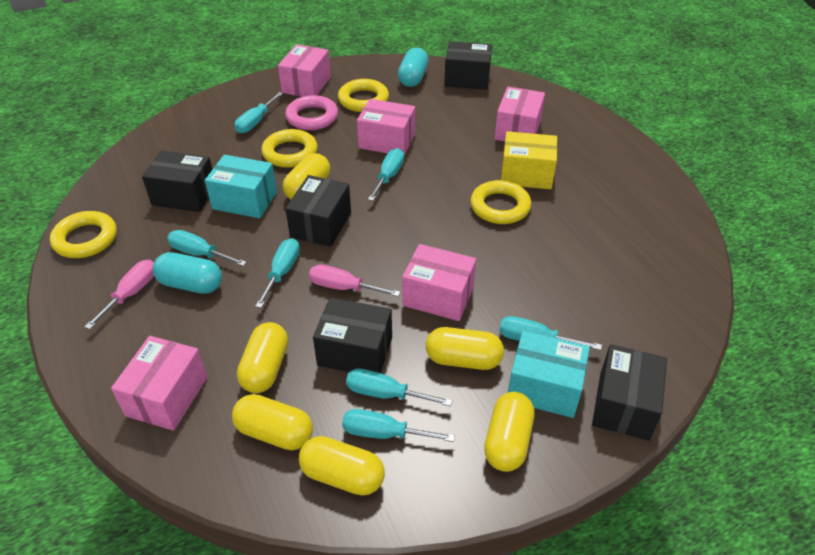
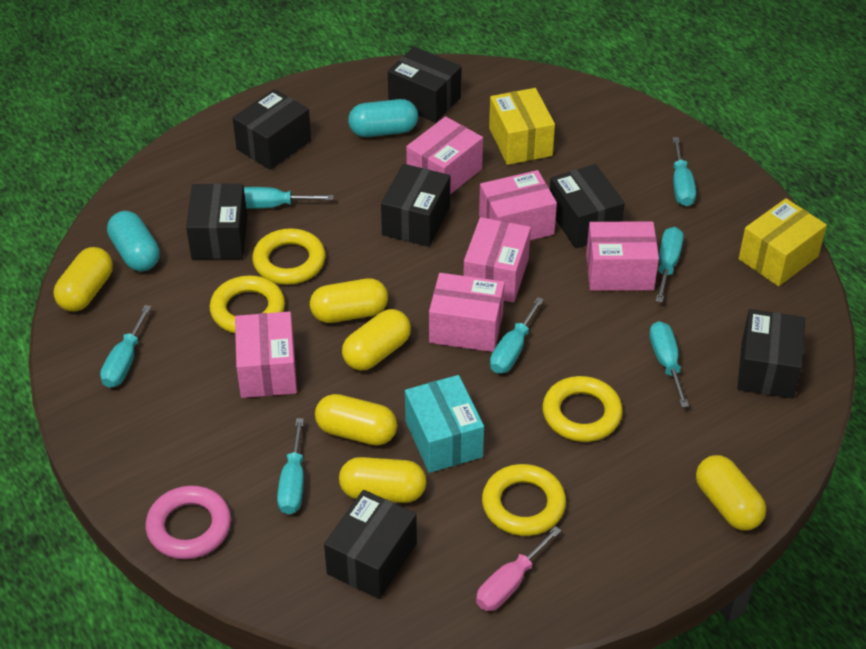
black box: [142,151,213,212] [285,175,351,247] [313,298,392,373] [444,41,492,90] [592,344,667,441] = 5 -> [186,183,247,259] [233,89,311,170] [324,490,417,599] [381,164,450,247] [388,47,462,123] [550,164,625,248] [737,309,805,399] = 7
pink box: [111,336,208,431] [278,44,331,97] [357,99,415,156] [402,244,476,321] [495,87,545,141] = 5 -> [235,311,297,398] [406,116,483,194] [429,273,505,352] [463,217,531,302] [479,170,557,240] [586,221,659,291] = 6
pink screwdriver: [85,260,154,329] [309,265,400,297] = 2 -> [476,526,561,611] = 1
turquoise box: [205,155,277,218] [508,331,590,418] = 2 -> [405,375,484,473] = 1
yellow box: [501,131,557,189] = 1 -> [489,88,555,165] [739,198,827,286] = 2

